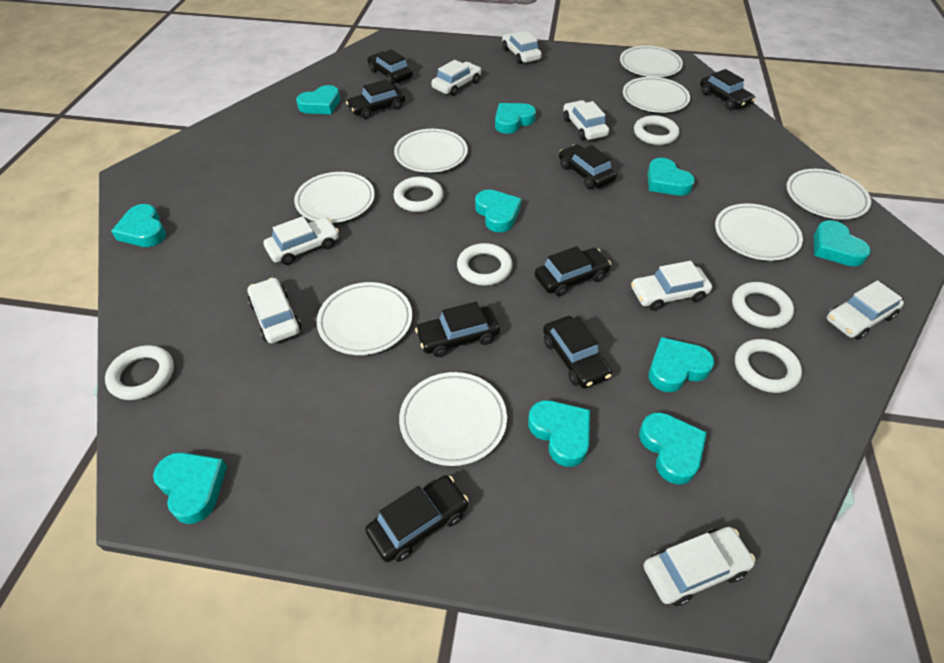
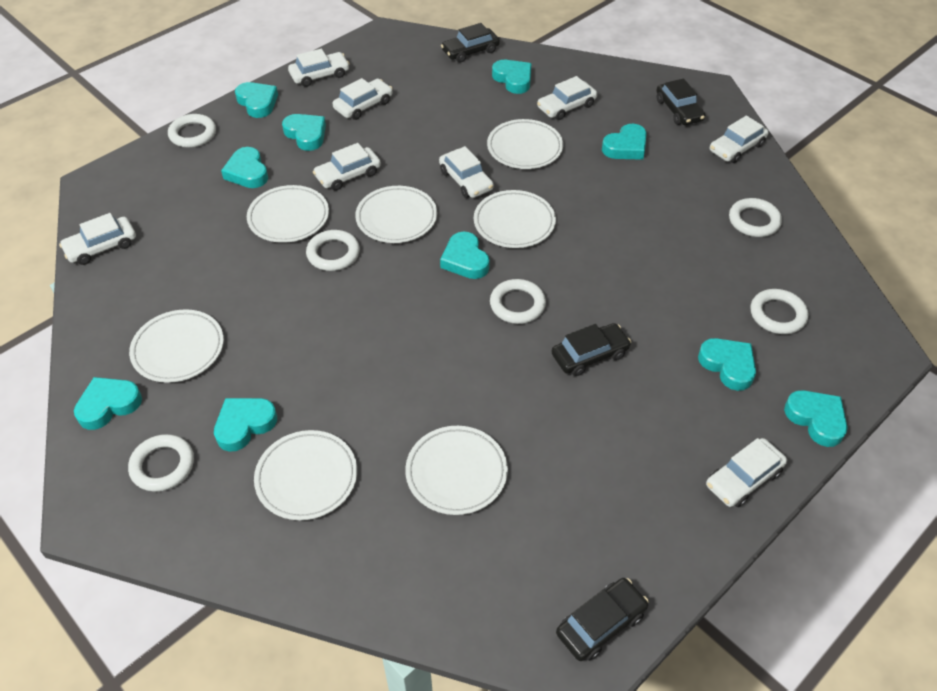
black car: [346,79,405,119] [365,475,469,562] [367,49,413,85] [415,301,500,357] [535,246,611,296] [543,316,612,388] [559,144,617,189] [700,69,755,110] = 8 -> [441,23,500,63] [552,323,631,376] [556,578,649,661] [656,78,705,125] = 4
white plate: [294,172,375,223] [317,282,412,355] [394,129,468,173] [399,372,507,466] [620,46,683,77] [623,77,690,113] [715,203,803,261] [787,169,871,219] = 8 -> [129,309,224,383] [247,185,329,243] [254,430,357,520] [355,186,437,243] [405,426,508,515] [474,190,556,248] [487,119,563,169] = 7

